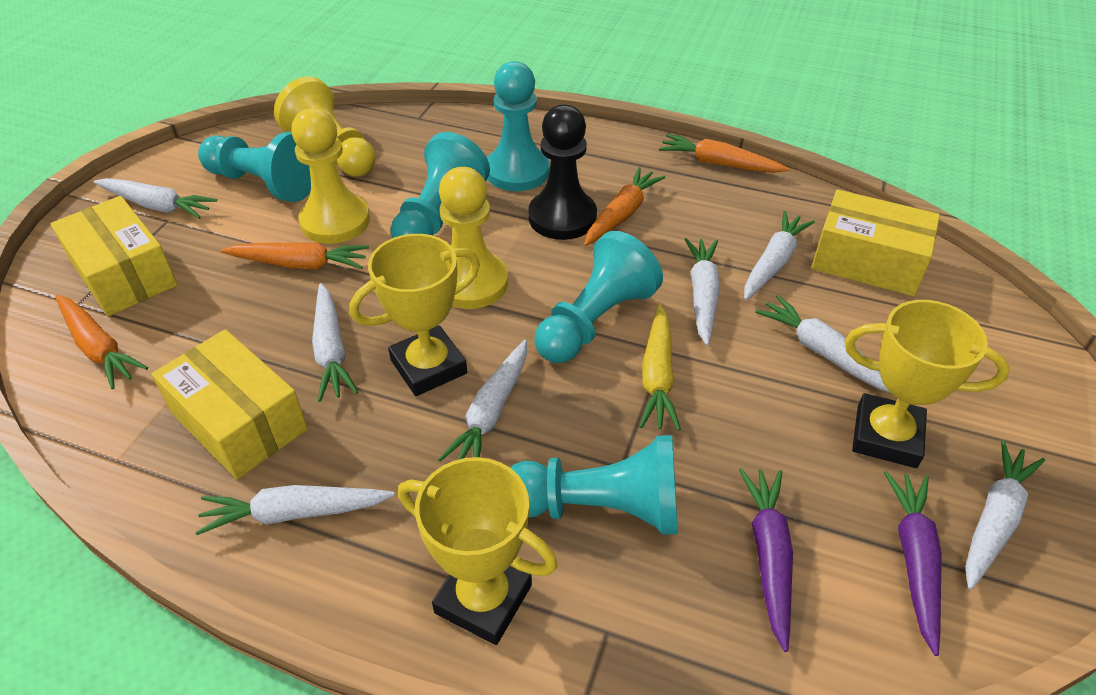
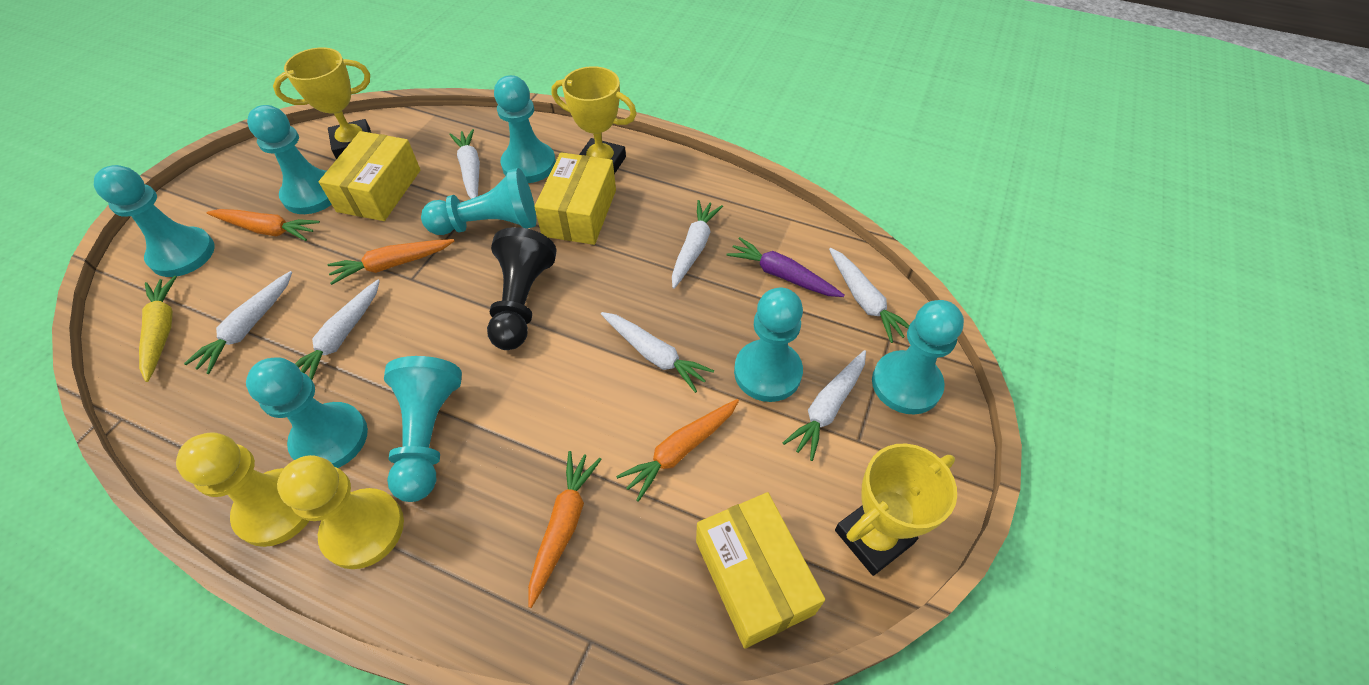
purple carrot: [739,468,793,652] [884,471,942,656] = 2 -> [727,237,845,297] = 1
turquoise pawn: [198,132,311,202] [390,132,490,238] [487,61,549,191] [510,435,678,535] [535,231,663,363] = 5 -> [94,165,215,277] [246,357,368,468] [247,105,332,214] [384,356,462,502] [421,168,536,235] [494,75,556,183] [734,287,803,402] [872,300,964,414] = 8
white carrot: [93,178,217,219] [195,485,395,535] [312,283,358,402] [438,340,527,462] [684,238,720,345] [744,211,815,300] [755,295,890,393] [965,440,1045,590] = 8 -> [184,271,292,374] [295,280,380,380] [450,129,480,199] [601,312,714,393] [672,200,723,289] [783,350,866,461] [829,248,910,343] = 7
yellow pawn: [274,76,376,177] [291,108,370,244] [439,167,508,309] = 3 -> [176,432,309,547] [277,455,404,569] = 2

